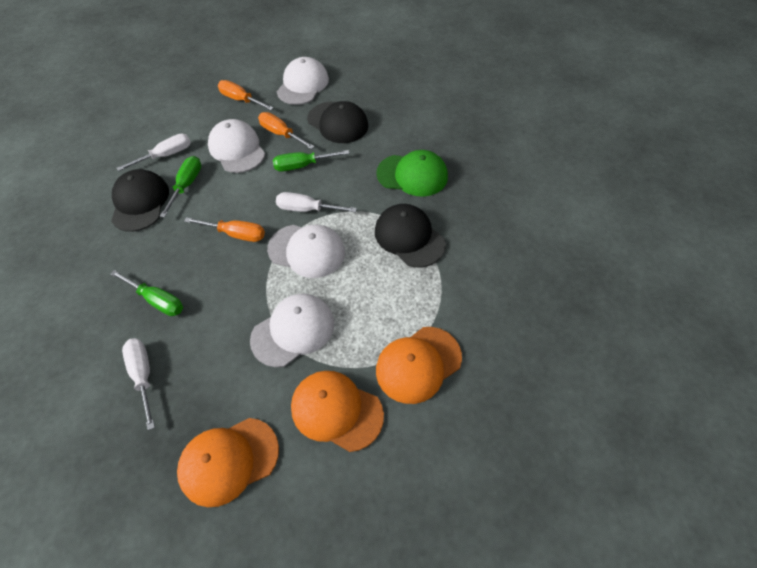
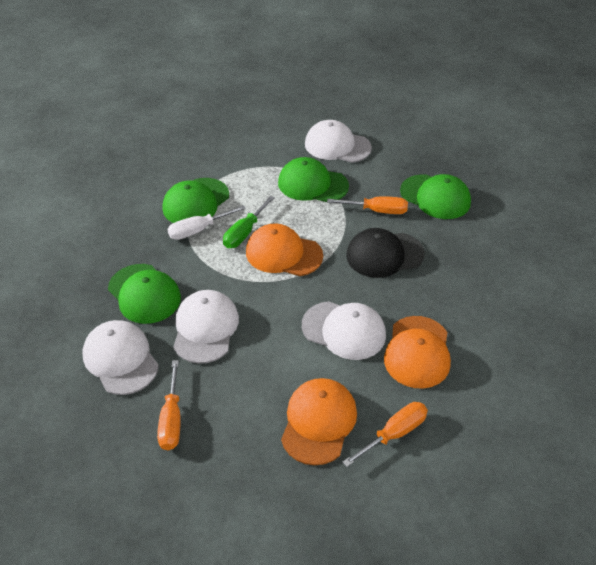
black cap: [111,169,169,232] [307,101,368,143] [375,204,446,268] = 3 -> [346,228,425,278] = 1
green cap: [376,150,448,197] = 1 -> [108,264,181,324] [163,178,229,223] [278,157,349,202] [400,174,471,219] = 4
green screwdriver: [110,270,183,316] [160,156,202,218] [273,150,350,171] = 3 -> [223,196,275,248] = 1
white screwdriver: [116,134,191,171] [122,338,155,430] [276,192,357,213] = 3 -> [167,205,246,240] = 1

